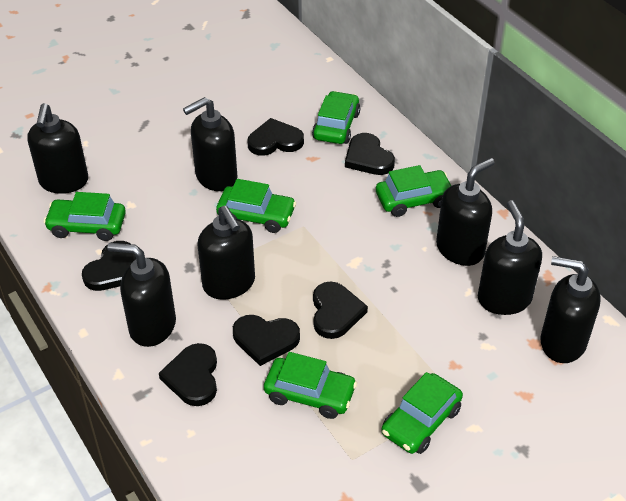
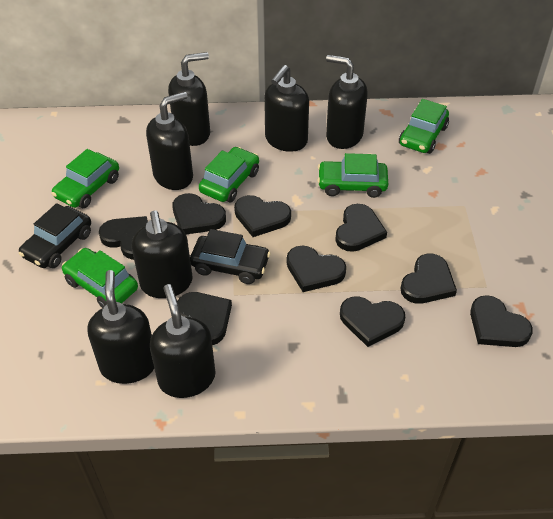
black car: none = 0 -> [19,203,91,268] [190,229,271,284] = 2
black heart: [82,241,136,291] [159,343,217,406] [233,315,300,366] [247,118,304,156] [313,282,368,339] [345,133,395,175] = 6 -> [99,216,148,260] [172,193,226,234] [177,292,232,345] [234,195,291,237] [287,246,346,292] [335,204,387,252] [340,296,405,347] [400,254,457,304] [470,295,533,347] = 9
green car: [44,192,126,241] [216,179,296,233] [264,352,357,419] [312,91,360,144] [376,165,451,217] [381,372,463,454] = 6 -> [52,149,119,208] [62,248,138,308] [199,147,259,202] [317,153,388,198] [399,99,449,154] = 5

